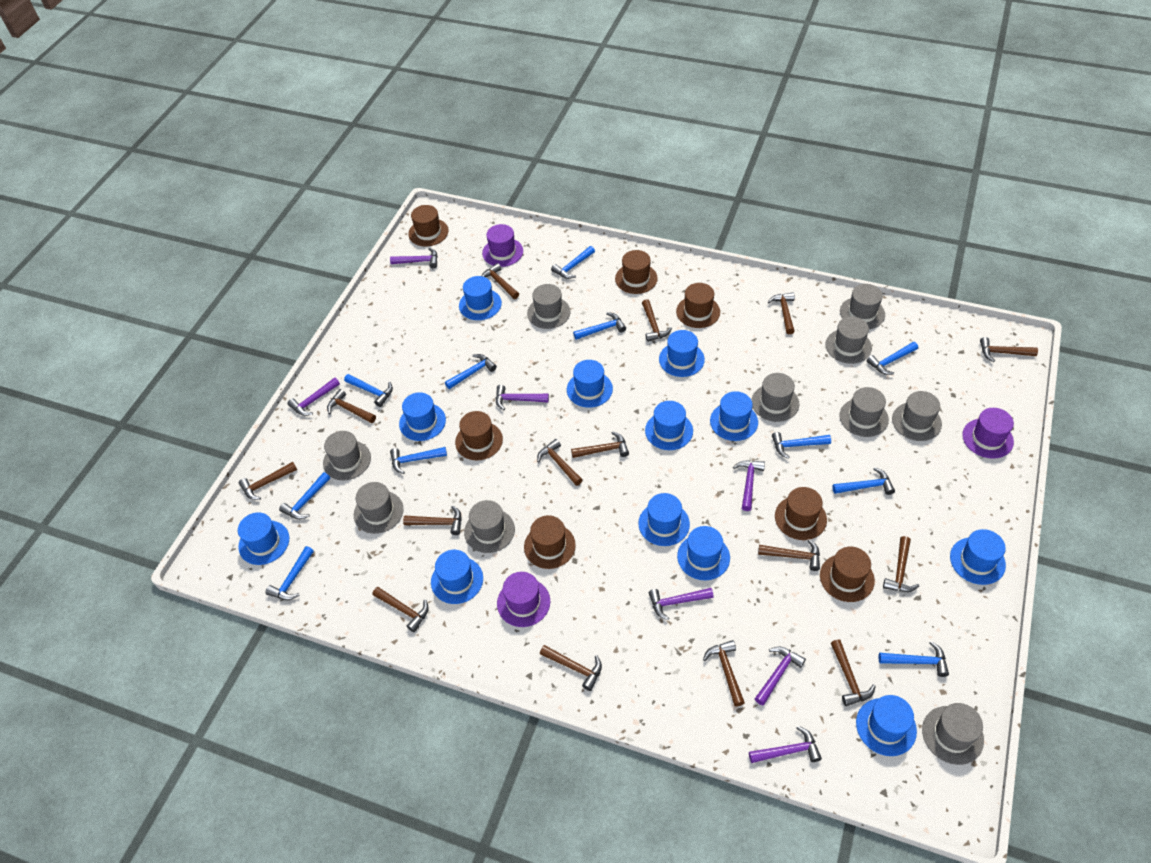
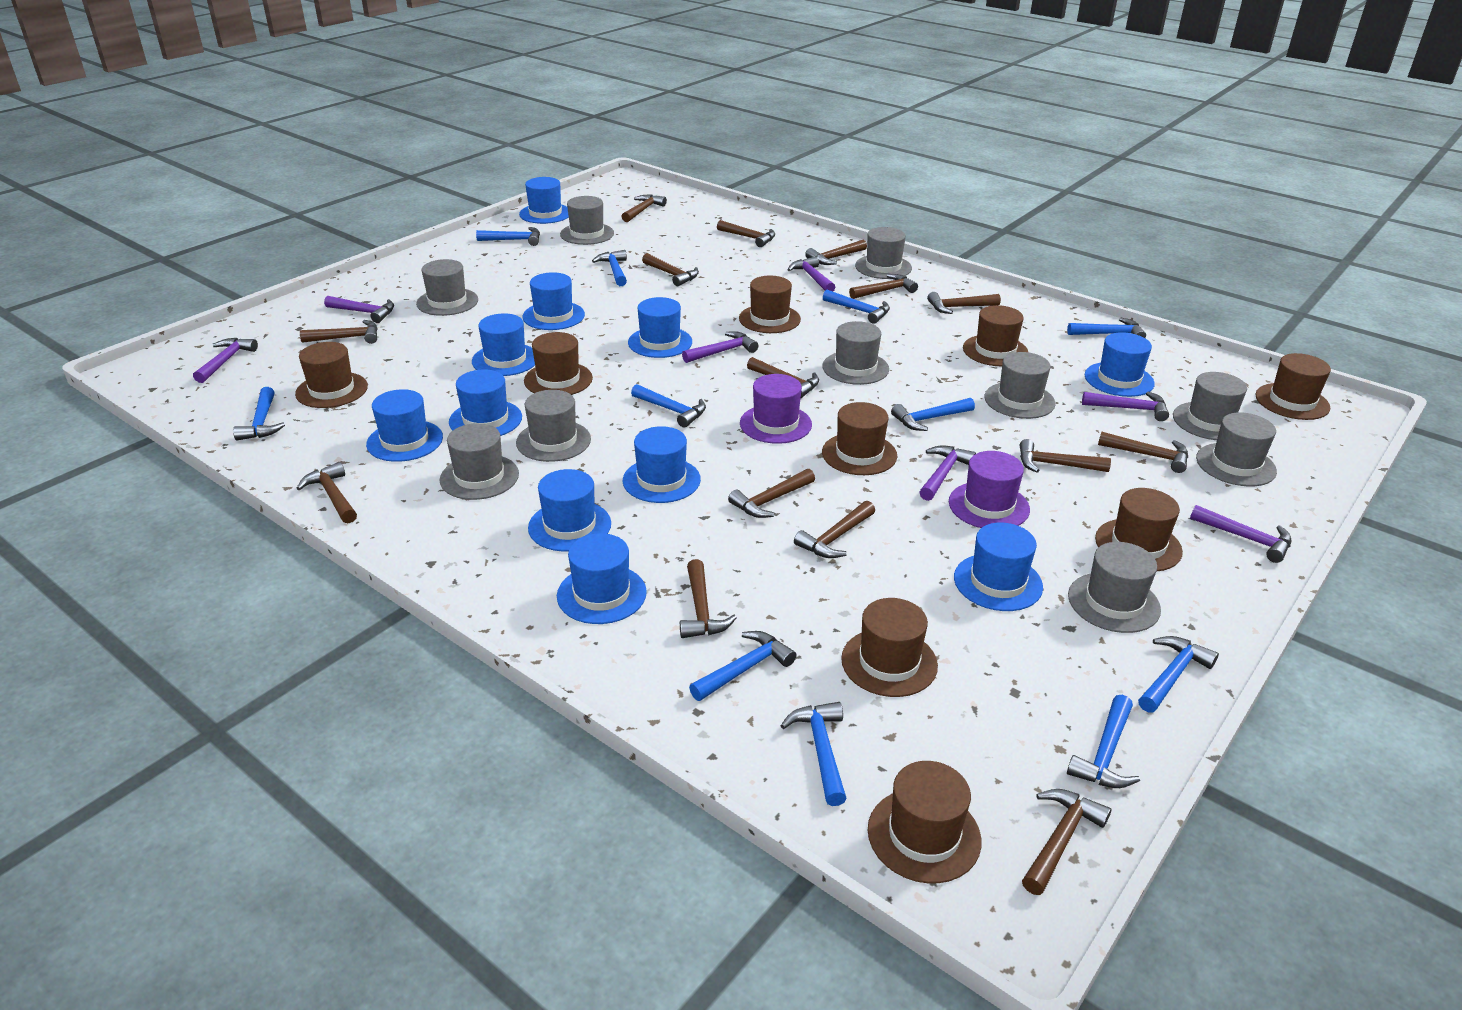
blue hat: [238,512,289,565] [399,392,446,441] [431,550,483,604] [459,276,502,320] [567,360,613,408] [638,493,690,546] [645,401,693,450] [659,330,705,377] [677,526,730,580] [710,391,758,441] [856,695,917,756] [950,529,1006,585] = 12 -> [366,389,443,462] [449,369,522,436] [472,313,535,376] [519,177,569,224] [523,272,585,330] [528,469,611,551] [557,533,647,624] [623,426,701,503] [628,297,692,358] [954,523,1043,611] [1085,332,1155,397] = 11
brown hat: [408,205,449,247] [455,411,503,460] [524,515,576,569] [615,250,658,294] [676,283,720,328] [775,487,827,540] [820,547,875,602] = 7 -> [295,342,368,408] [524,332,593,395] [739,276,801,333] [822,402,897,475] [841,598,938,697] [868,761,981,883] [963,305,1028,366] [1095,488,1183,572] [1255,353,1331,420] = 9
purple hat: [482,224,523,267] [497,572,550,627] [962,408,1014,459] = 3 -> [740,374,812,444] [949,451,1030,528] = 2

